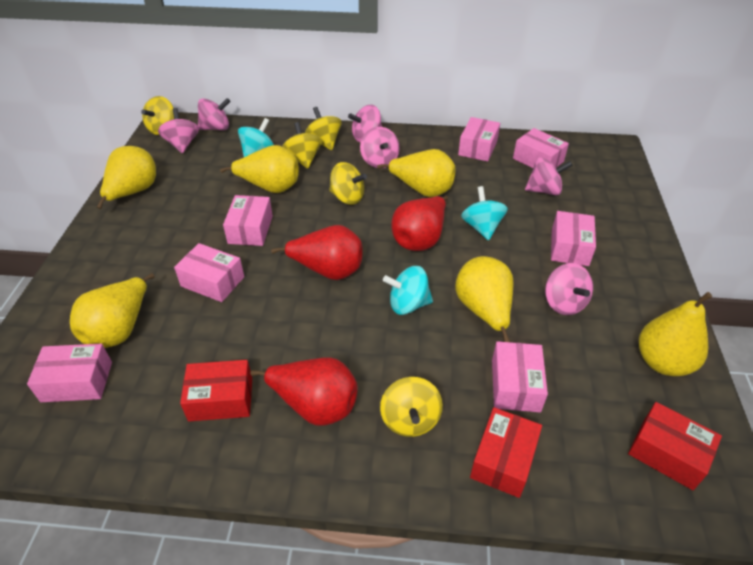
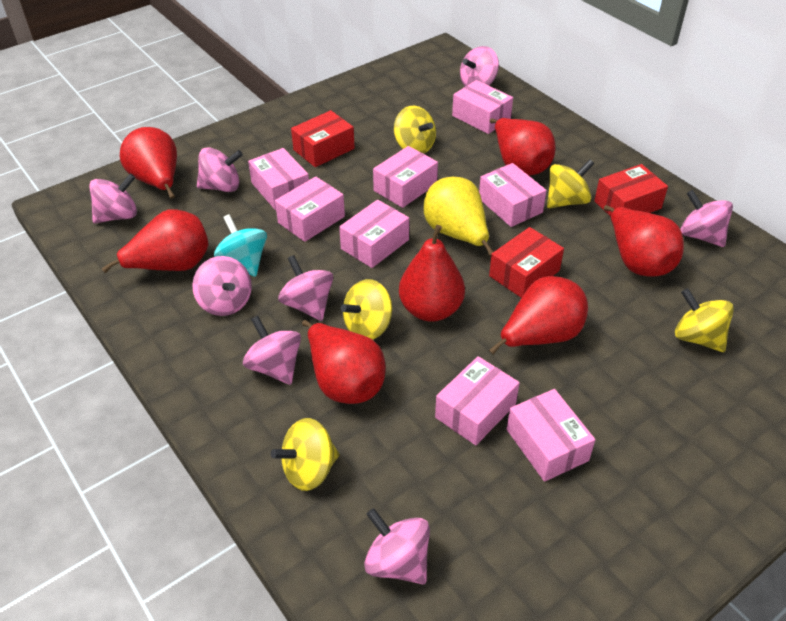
pink box: [27,344,112,402] [174,243,244,302] [223,195,273,246] [458,117,500,162] [492,341,548,412] [513,128,569,168] [551,211,596,266] = 7 -> [248,148,309,210] [275,176,345,242] [339,200,409,268] [373,146,438,208] [435,356,520,445] [452,80,513,134] [479,163,547,227] [507,389,595,482] = 8
pink spinning top: [158,108,199,153] [198,98,231,130] [348,105,382,142] [360,127,400,168] [525,157,573,196] [545,263,593,315] = 6 -> [89,174,137,223] [192,256,252,316] [197,147,243,192] [243,316,301,385] [278,255,333,321] [364,508,430,584] [460,46,499,86] [680,190,733,247] = 8
red pear: [250,357,358,426] [271,225,363,280] [391,196,448,251] = 3 -> [102,209,208,273] [120,127,177,199] [302,320,386,404] [399,225,465,322] [489,276,588,355] [490,118,556,176] [604,205,684,277] = 7
turquoise spinning top: [238,118,274,157] [383,266,433,315] [461,186,508,241] = 3 -> [214,214,267,277] = 1
yellow pear: [70,273,154,348] [97,146,156,209] [220,145,299,193] [377,149,456,197] [455,256,514,342] [639,292,712,376] = 6 -> [424,177,493,256] = 1

